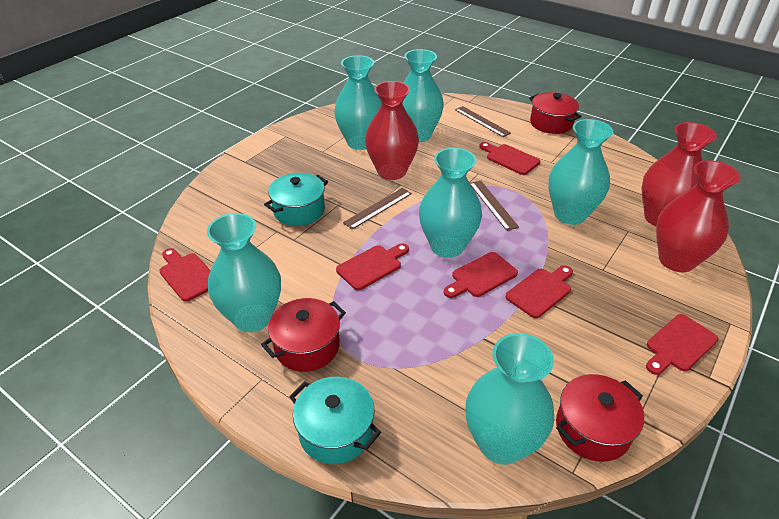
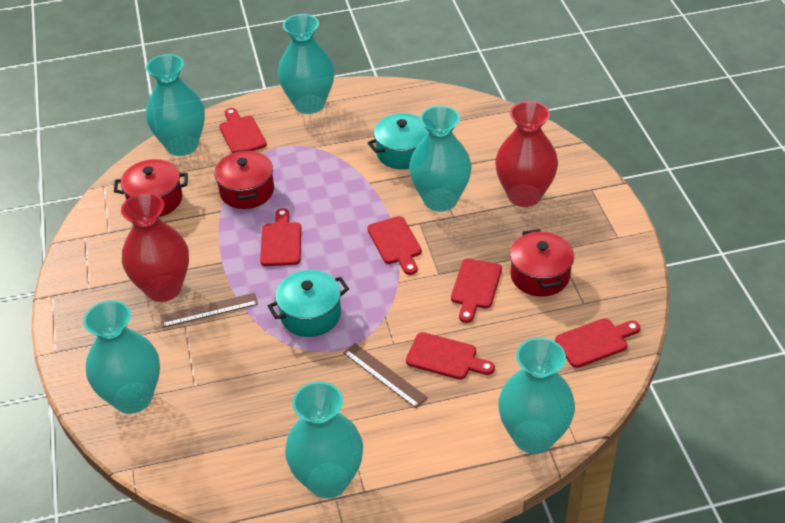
brown ruler: [343,188,412,229] [455,106,511,137] [470,180,519,231] = 3 -> [160,293,258,328] [343,343,428,408] = 2
red vase: [365,81,419,180] [641,122,717,226] [656,160,740,272] = 3 -> [121,193,189,302] [495,101,558,207] = 2

